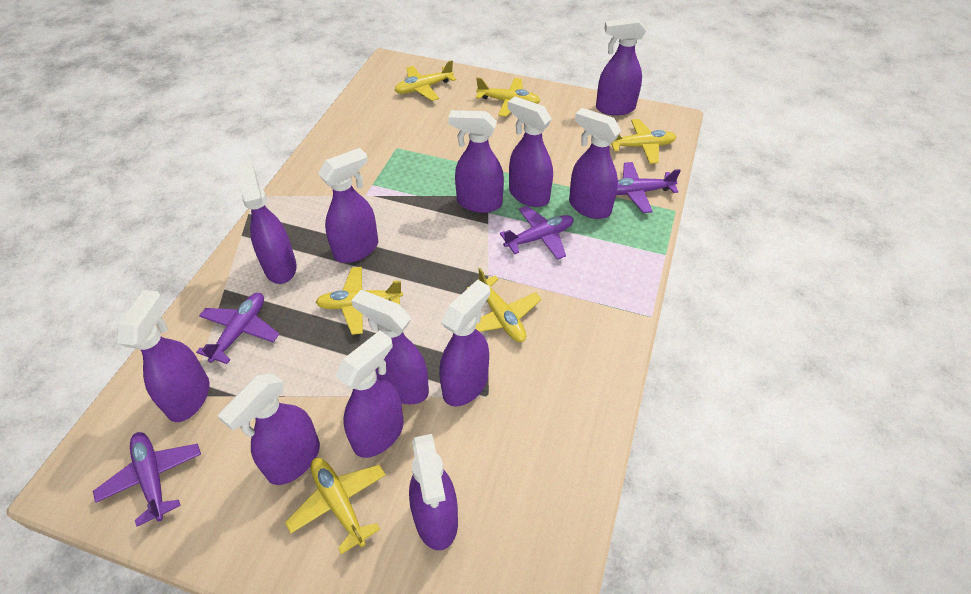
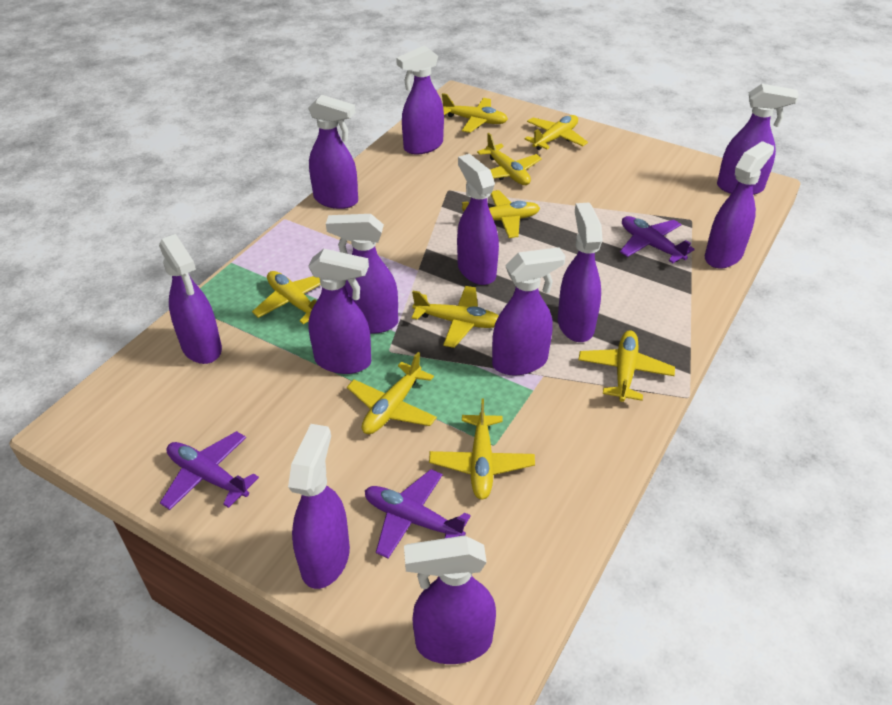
purple plane: [93,432,201,527] [196,293,279,364] [500,206,574,260] [616,162,681,213] = 4 -> [160,431,259,510] [365,469,471,559] [620,216,695,263] = 3
yellow plane: [285,458,386,555] [315,267,403,335] [395,60,456,101] [467,268,542,342] [476,77,540,117] [610,119,676,164] = 6 -> [252,271,320,324] [347,352,437,434] [412,286,499,348] [429,398,535,500] [442,93,508,133] [462,190,540,238] [477,133,542,185] [524,115,588,150] [578,330,675,402] = 9

